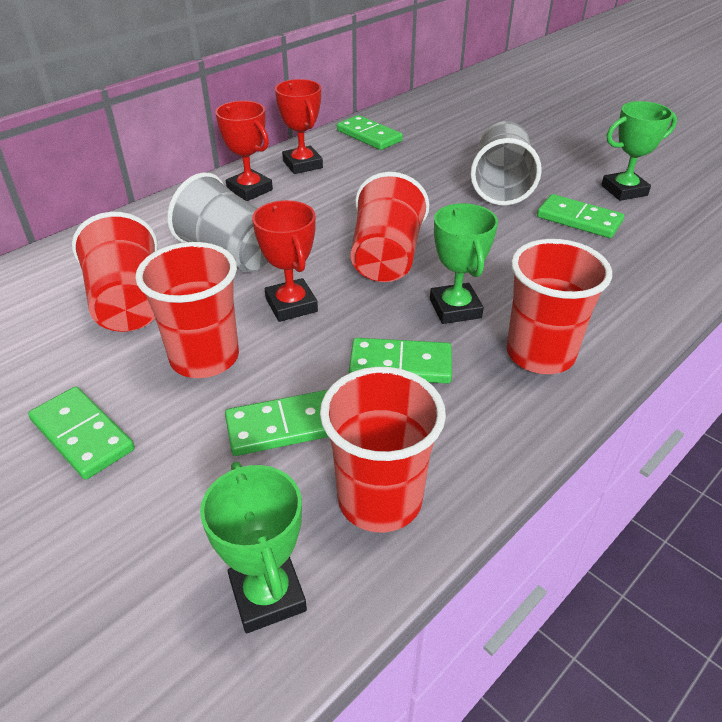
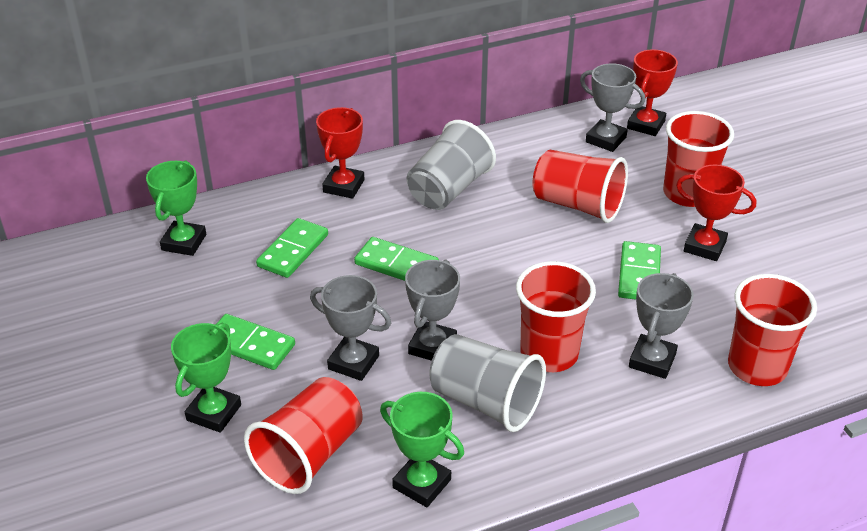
green domino: [28,386,135,480] [225,390,328,456] [337,115,403,150] [349,338,452,384] [537,194,624,238] = 5 -> [216,314,295,370] [256,218,328,278] [354,237,439,281] [618,241,661,300] = 4
grey trophy: none = 0 -> [310,275,391,381] [405,259,460,361] [580,63,645,152] [629,273,694,379] = 4

